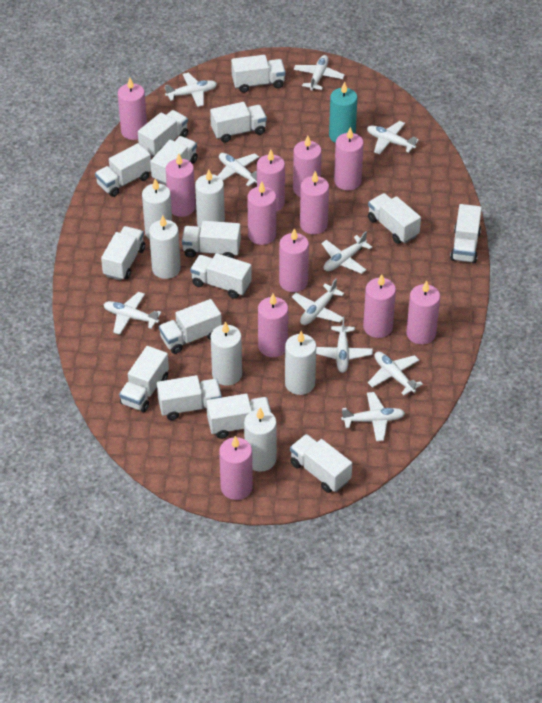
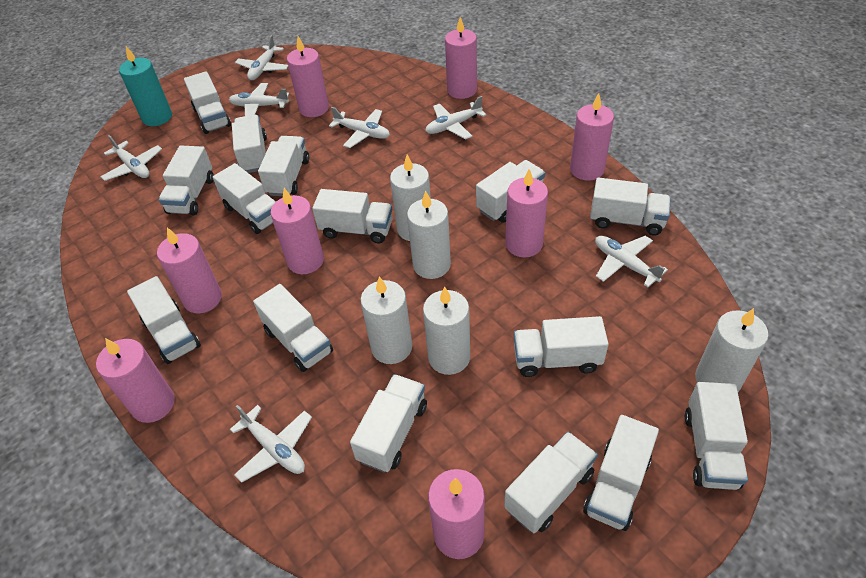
pink candle: [118,78,147,140] [166,154,196,217] [219,436,253,500] [247,182,276,245] [257,150,285,212] [258,294,288,357] [279,228,309,292] [293,136,322,197] [300,171,329,234] [334,127,364,190] [363,274,396,338] [407,281,440,345] = 12 -> [96,338,175,423] [157,227,222,313] [271,188,324,274] [287,36,329,117] [428,469,485,559] [445,17,477,99] [505,169,548,258] [570,93,614,181] = 8
white candle: [142,179,172,239] [149,215,181,279] [195,169,225,228] [211,321,242,386] [244,407,277,472] [285,331,316,395] = 6 -> [361,276,412,364] [390,155,431,241] [407,191,451,279] [423,286,470,375] [695,308,769,392] = 5
white plane: [103,292,161,335] [165,73,217,107] [218,153,259,186] [292,279,344,325] [294,55,345,90] [316,317,373,373] [321,231,372,274] [341,392,405,441] [367,121,419,154] [368,352,423,395] = 10 -> [101,135,162,181] [229,83,289,116] [230,405,312,483] [235,35,288,80] [329,107,390,148] [425,96,486,140] [595,236,668,287] = 7

